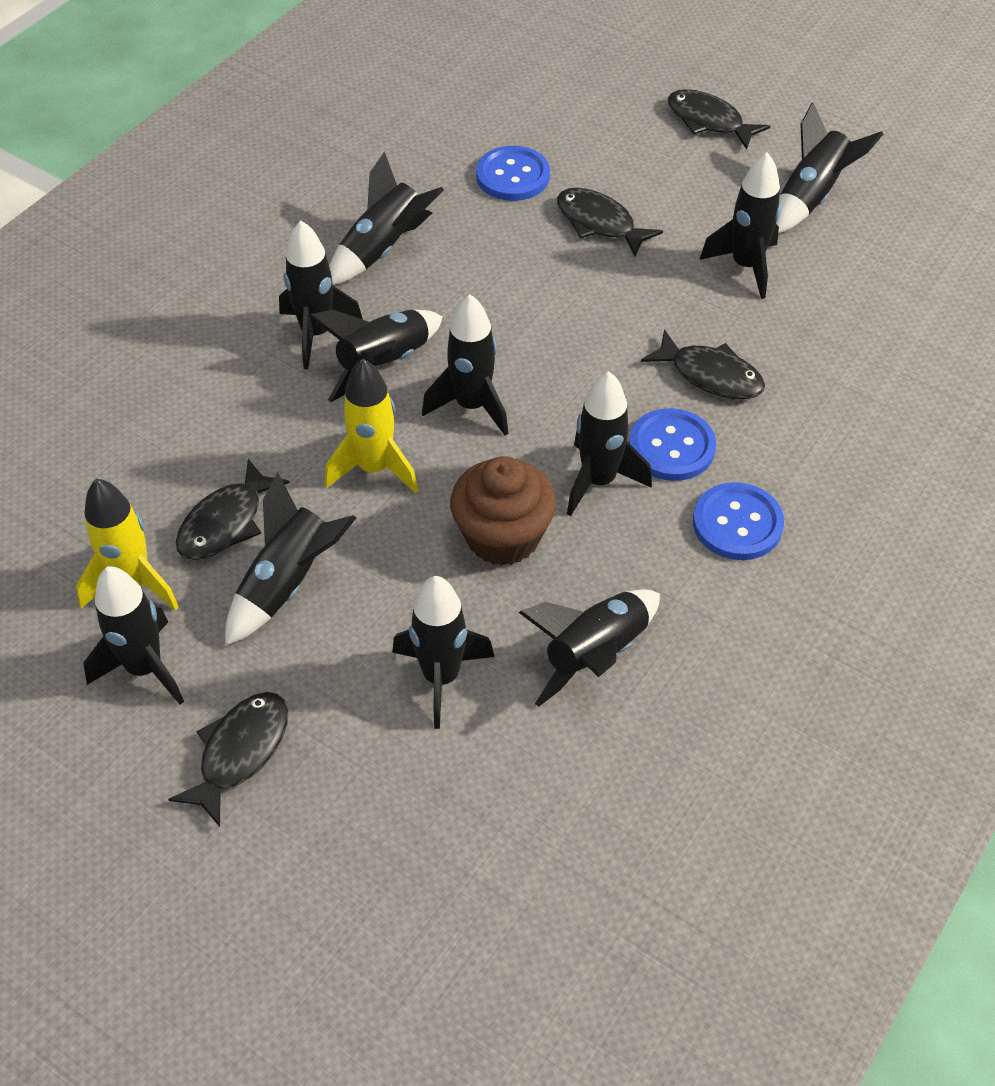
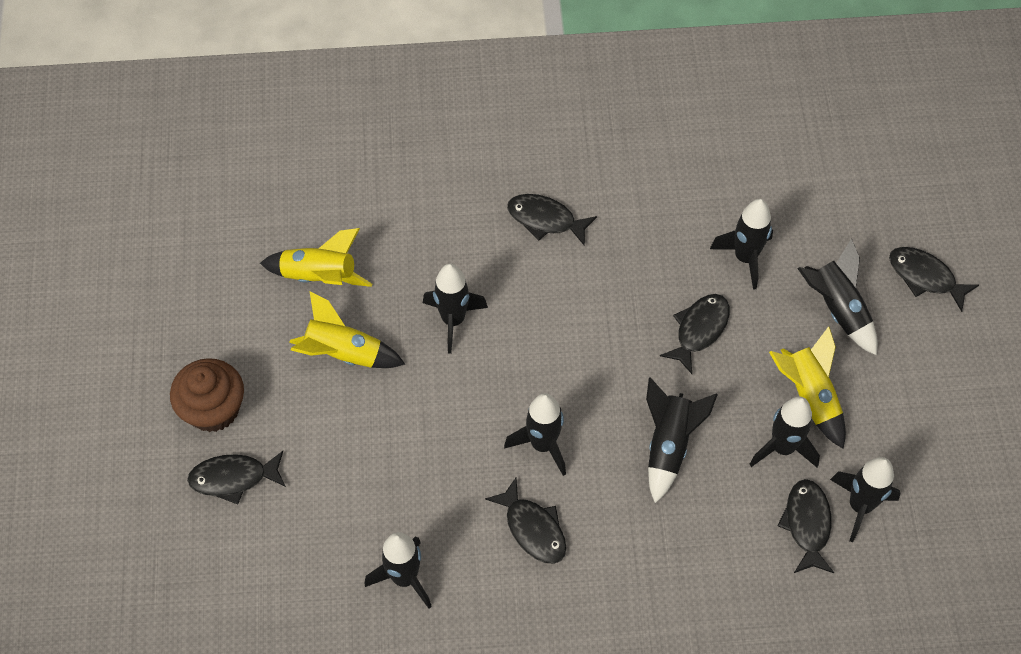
black fish: [168,692,288,827] [175,459,290,560] [557,188,663,256] [641,330,765,399] [668,89,770,150] = 5 -> [187,451,286,504] [485,478,566,564] [507,194,597,246] [660,294,730,374] [777,479,834,573] [889,247,979,312] = 6
black rocket: [83,566,184,705] [225,472,356,646] [279,220,363,370] [309,310,443,402] [329,152,444,285] [392,576,494,729] [422,294,508,436] [518,589,660,707] [567,371,652,516] [699,152,781,299] [776,102,883,233] = 11 -> [364,532,432,609] [423,264,488,354] [504,393,566,476] [646,378,718,503] [710,199,773,290] [749,396,820,467] [798,238,878,356] [830,457,900,542] = 8
blue button: [476,146,550,201] [629,408,716,481] [693,482,784,560] = 3 -> none = 0
yellow rocket: [76,478,179,610] [325,358,418,493] = 2 -> [260,228,372,287] [289,291,405,368] [769,326,846,449] = 3

